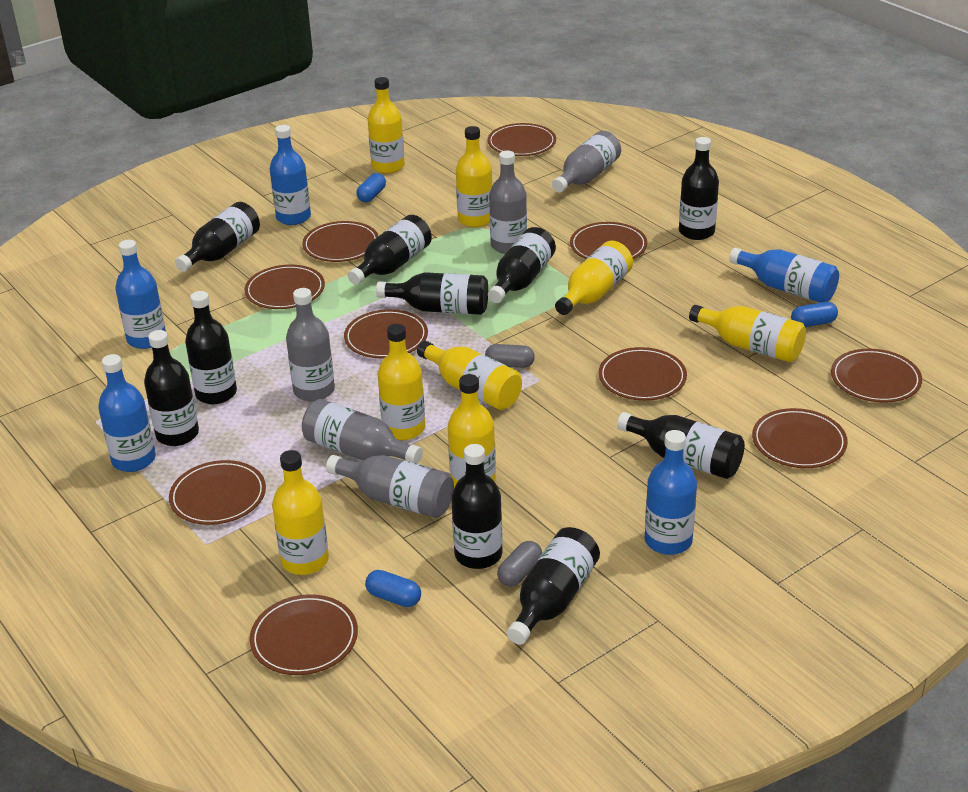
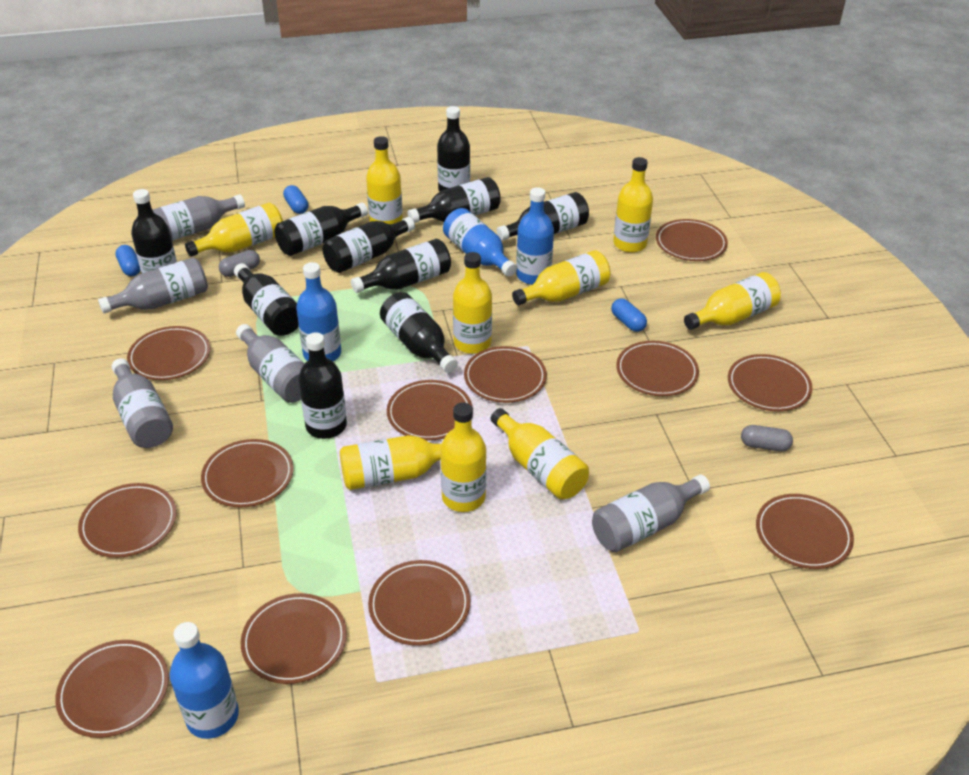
blue bottle: [98,354,156,472] [115,240,166,349] [270,125,311,225] [645,430,697,555] [729,248,839,303] = 5 -> [169,622,239,739] [296,262,341,361] [443,208,517,277] [516,187,554,285] = 4
brown plate: [169,460,266,525] [245,265,325,309] [249,594,358,675] [302,221,378,262] [344,309,428,359] [487,123,556,156] [570,222,648,259] [598,347,687,401] [752,408,848,468] [831,349,922,403] = 10 -> [55,640,169,738] [78,483,177,558] [127,326,211,380] [201,439,294,508] [241,593,347,684] [368,560,471,646] [387,380,472,441] [464,346,547,403] [616,341,699,396] [656,219,728,261] [728,354,813,411] [756,494,854,569] = 12
yellow bottle: [272,450,329,575] [368,77,405,174] [378,324,425,440] [417,341,522,410] [448,374,496,488] [456,126,492,227] [555,241,633,315] [689,305,806,362] = 8 -> [185,203,283,257] [340,435,442,490] [366,136,403,224] [440,402,486,512] [453,252,492,354] [491,408,589,500] [512,250,610,305] [613,157,653,253] [684,272,781,330] = 9

